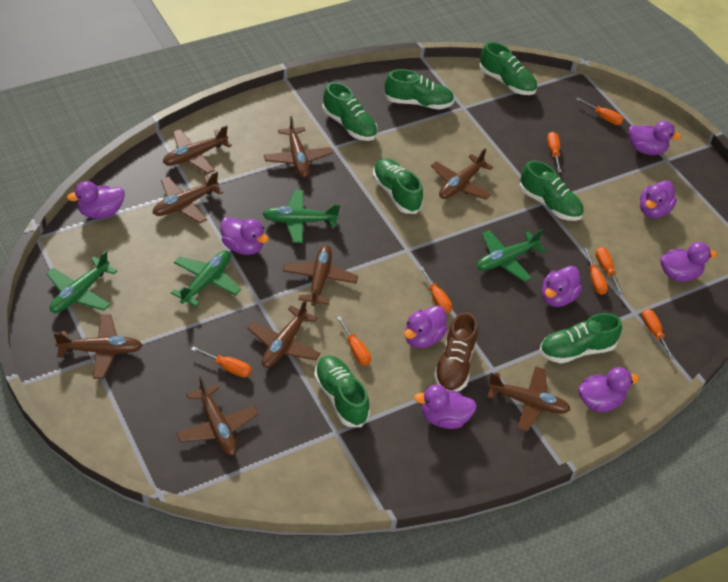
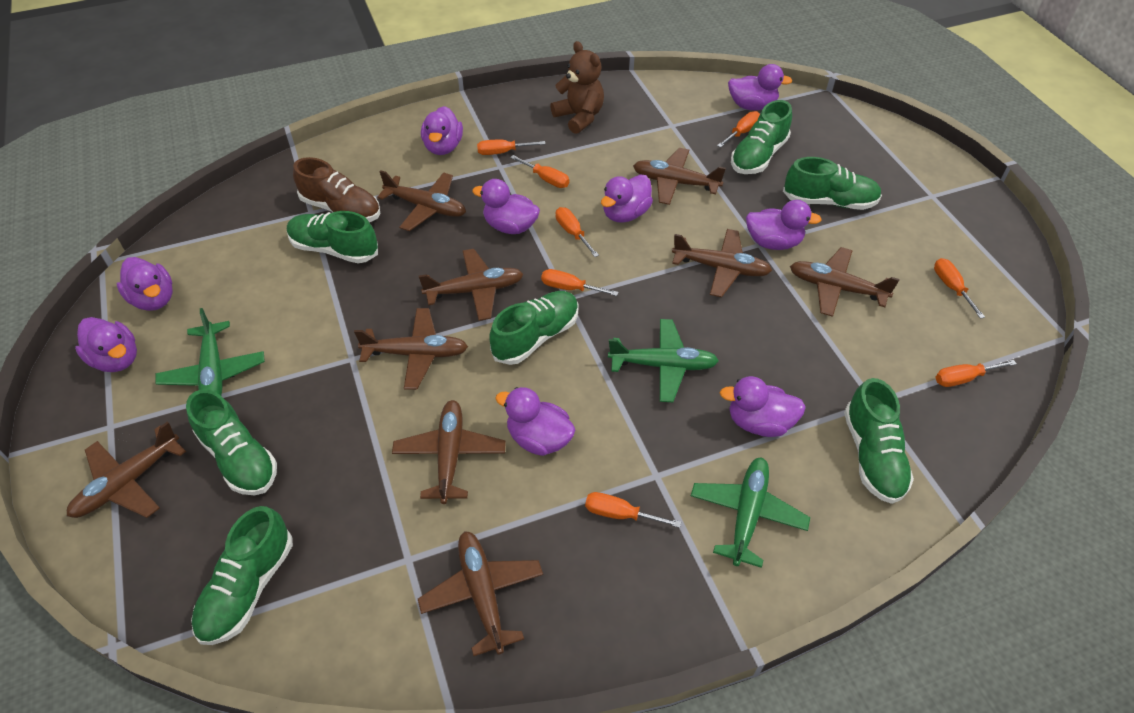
brown teddy bear: none = 0 -> [550,41,604,134] = 1
green plane: [46,251,117,313] [171,251,241,307] [263,190,340,243] [477,229,546,282] = 4 -> [155,308,265,396] [608,319,719,402] [691,458,810,568] = 3

